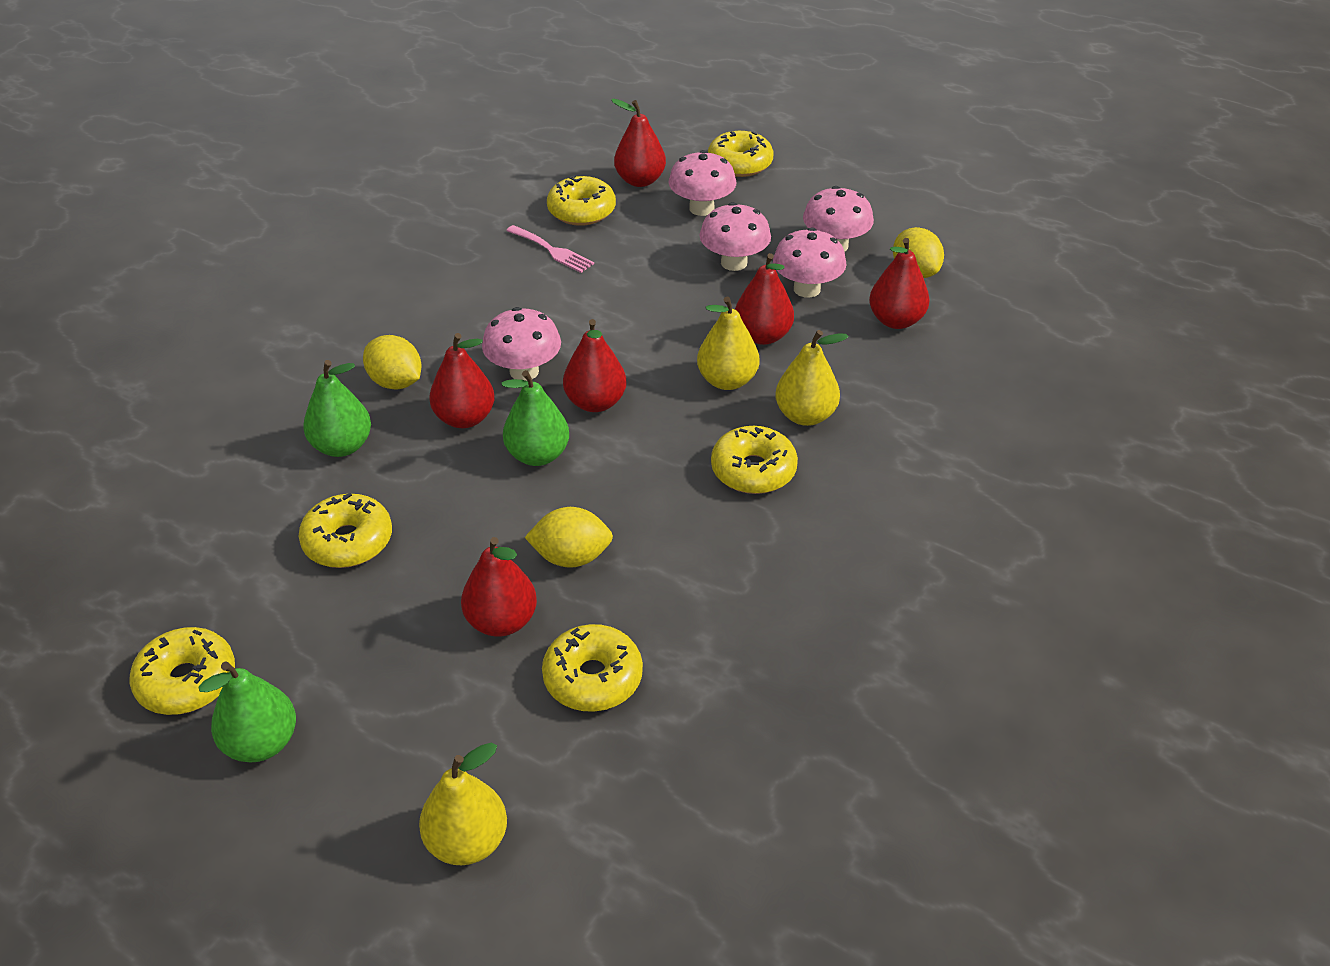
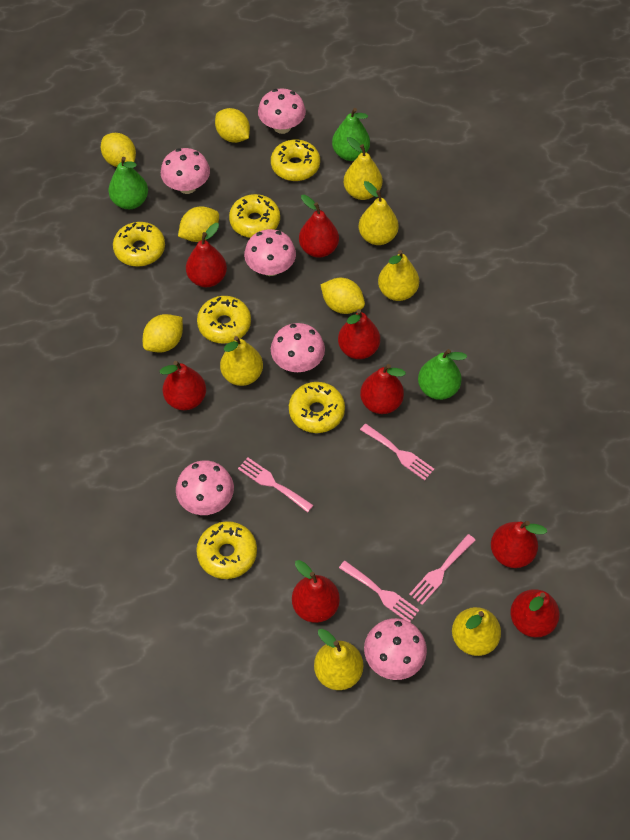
pink fork: [506,225,594,273] = 1 -> [238,457,313,513] [339,561,419,622] [360,424,434,480] [409,534,476,605] = 4
pink mushroom: [482,307,561,381] [668,150,736,216] [699,202,771,271] [773,228,846,298] [803,186,874,252] = 5 -> [161,148,210,194] [176,460,234,515] [244,229,296,276] [258,88,306,134] [271,323,325,372] [364,618,427,680] = 6
red pear: [429,333,495,428] [461,537,537,637] [563,319,627,412] [611,99,666,187] [735,253,794,345] [869,238,930,329] = 6 -> [160,361,206,410] [186,223,227,287] [292,560,340,623] [299,195,339,258] [338,309,380,359] [360,364,406,414] [491,521,547,568] [510,589,560,637] = 8
yellow lemon: [363,335,421,389] [525,507,613,568] [893,227,944,278] = 3 -> [101,133,136,167] [143,314,183,353] [178,206,219,242] [215,108,250,143] [320,278,365,314] = 5
yellow pear: [419,743,507,865] [697,297,759,390] [775,330,849,426] = 3 -> [220,336,263,386] [314,629,363,690] [344,137,382,200] [359,181,399,245] [378,250,419,301] [452,607,501,656] = 6

